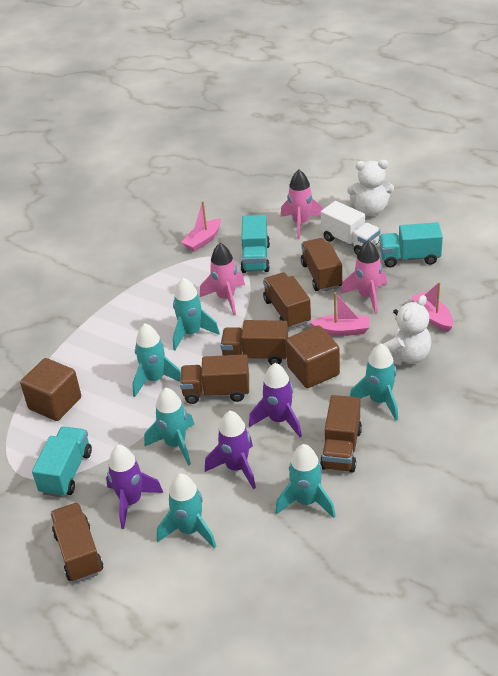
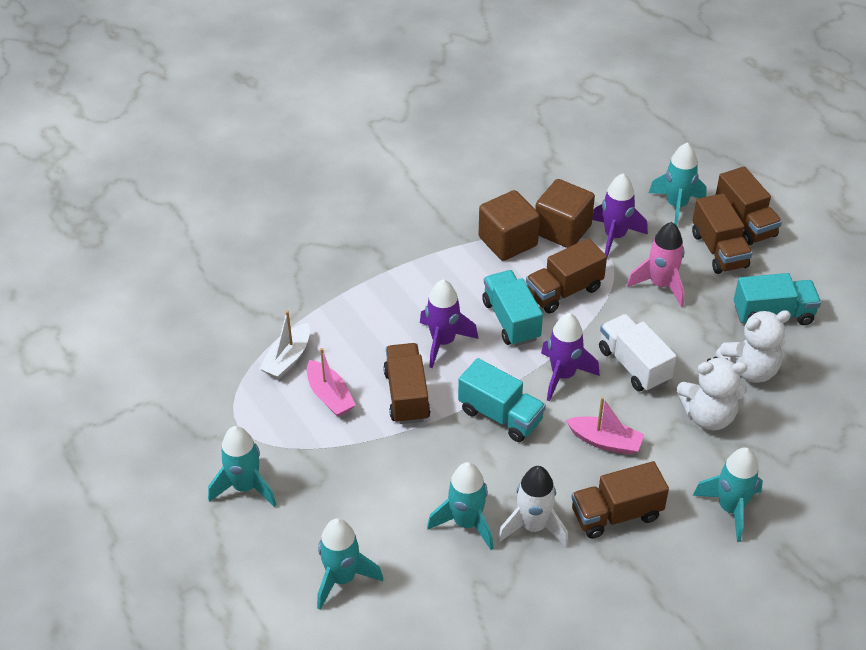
brown truck: [50,502,103,582] [180,354,249,404] [220,320,288,365] [263,272,311,329] [301,238,342,292] [320,395,362,473] = 6 -> [383,343,431,424] [526,238,607,313] [571,461,669,539] [692,193,753,274] [716,166,782,245] = 5
pink boat: [181,201,221,252] [310,292,370,336] [411,282,453,332] = 3 -> [307,348,356,417] [566,397,645,455] = 2
pink rocket: [200,243,245,315] [281,170,323,239] [341,240,387,314] = 3 -> [627,222,684,307] = 1
turquoise rocket: [132,323,181,397] [144,388,194,466] [157,473,216,549] [173,277,220,350] [275,444,335,518] [350,343,398,421] = 6 -> [208,426,276,507] [317,518,383,610] [427,462,494,550] [649,142,707,226] [693,447,763,542] = 5
white boat: none = 0 -> [259,311,310,379] = 1
white rocket: none = 0 -> [497,466,569,547] = 1

